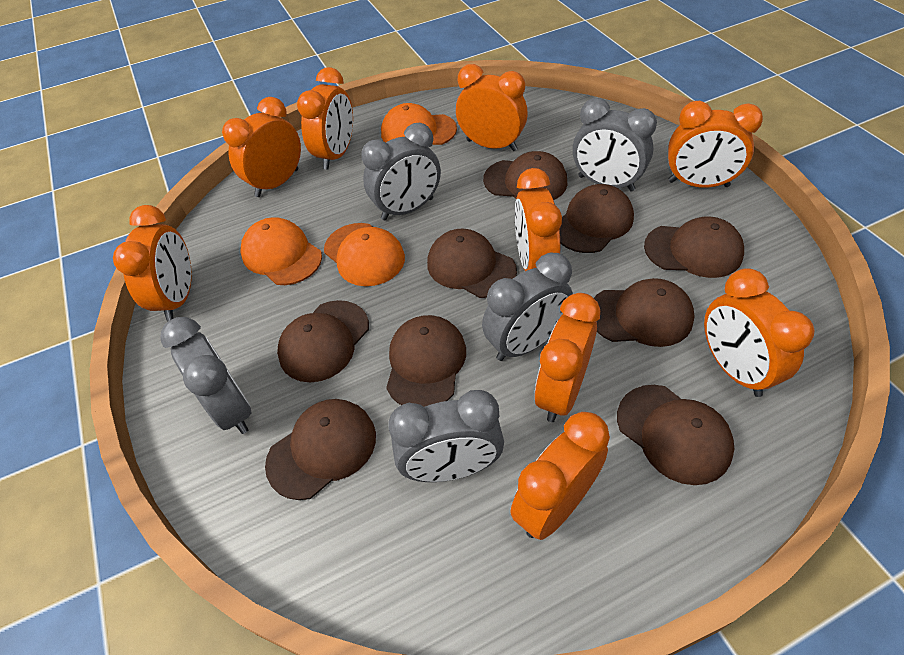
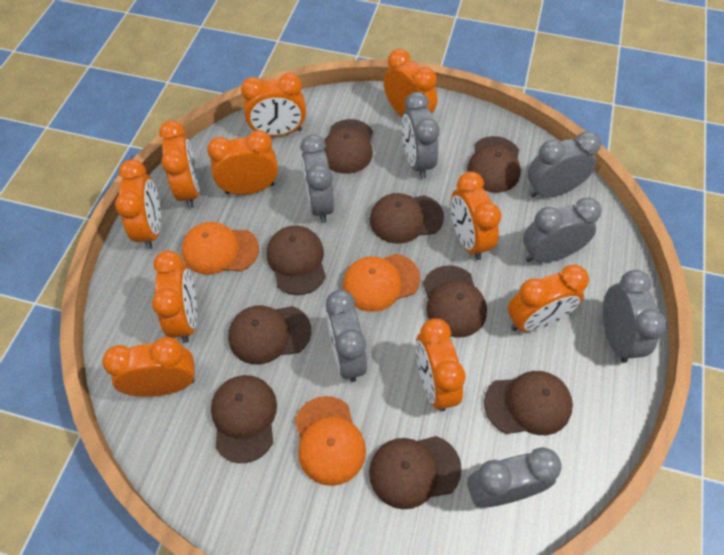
grey clock: [160,317,252,434] [361,123,441,220] [388,390,504,482] [482,253,573,361] [573,98,657,191] = 5 -> [300,134,334,223] [326,290,367,382] [402,92,440,179] [467,447,562,508] [523,197,602,263] [528,131,601,198] [603,270,667,363] = 7
orange clock: [113,205,192,321] [222,97,301,197] [297,67,353,169] [456,64,528,151] [510,412,610,540] [515,168,562,271] [535,293,600,422] [668,101,763,188] [704,268,814,397] = 9 -> [102,337,195,397] [115,159,161,249] [152,250,197,343] [159,120,199,208] [207,130,278,195] [241,73,306,137] [384,49,437,118] [416,318,466,411] [451,171,501,260] [508,265,589,332] = 10

